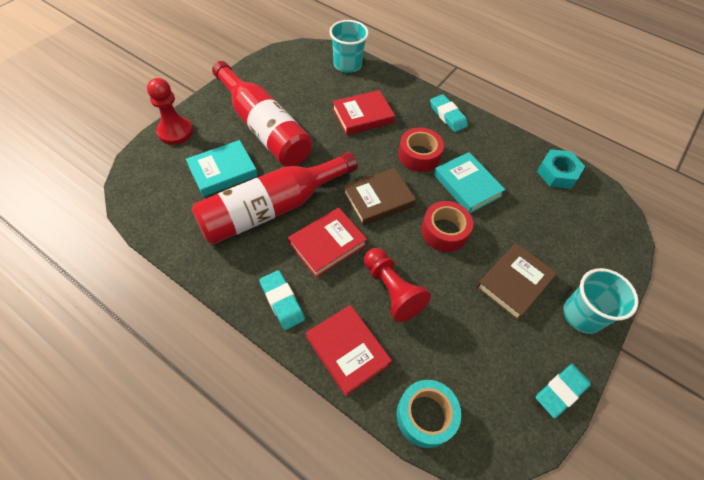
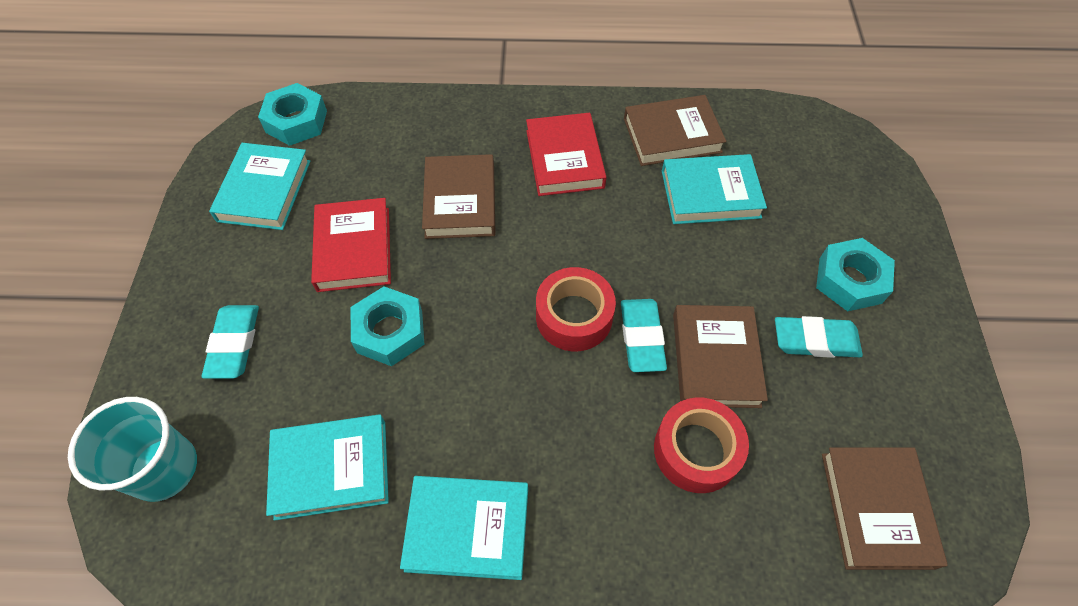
brown book: [343,168,416,226] [476,243,557,320] = 2 -> [422,154,496,239] [624,95,726,166] [673,305,768,408] [822,447,948,570] = 4
red book: [288,208,367,278] [306,305,392,396] [332,90,395,135] = 3 -> [311,198,391,292] [526,113,606,196] = 2
red bottle: [192,152,358,245] [212,61,312,167] = 2 -> none = 0
red pawn: [147,78,193,145] [364,248,431,322] = 2 -> none = 0
turquoise book: [186,140,258,197] [434,152,506,213] = 2 -> [209,143,311,230] [266,414,389,521] [400,476,528,580] [662,154,767,224] = 4
turquoise cup: [329,20,369,73] [563,268,639,334] = 2 -> [68,397,197,502] = 1
turquoise nut: [537,149,585,189] = 1 -> [258,83,327,146] [350,286,425,366] [816,238,895,311] = 3
turquoise tape: [397,380,461,448] = 1 -> none = 0

